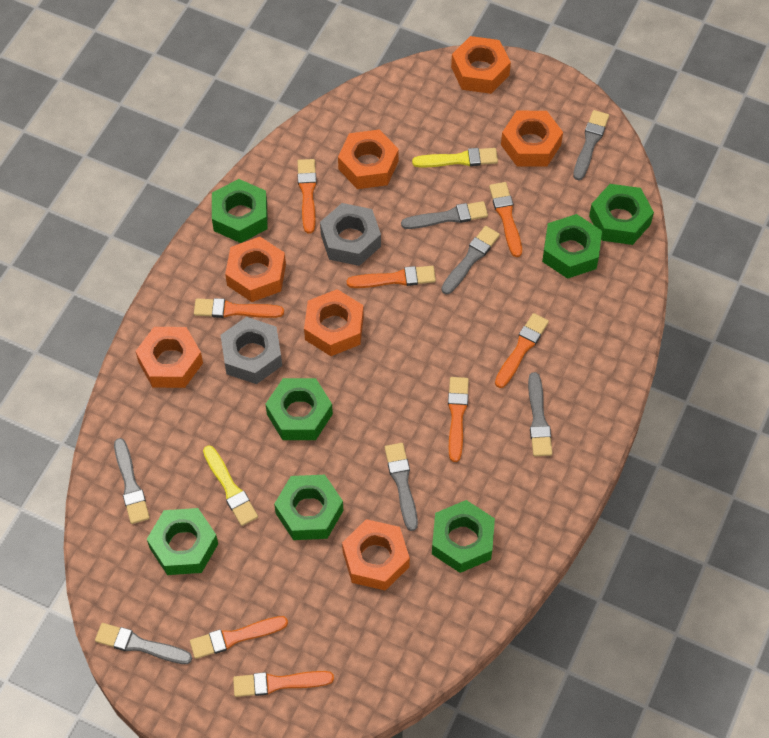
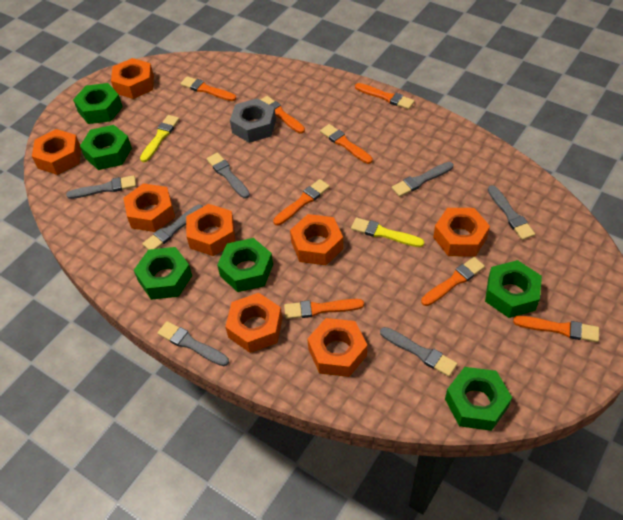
green nut: [147,508,218,575] [212,179,268,243] [265,378,333,440] [274,475,343,540] [432,500,495,573] [542,214,602,279] [589,184,654,245] = 7 -> [73,83,123,124] [80,125,132,170] [134,247,192,300] [217,238,273,292] [445,367,512,431] [485,260,542,318] = 6
grey nut: [221,317,282,384] [320,203,381,266] = 2 -> [230,98,276,143] = 1
orange nut: [135,327,203,388] [225,237,286,302] [304,289,364,356] [338,130,399,189] [342,519,410,591] [451,36,511,94] [501,111,563,167] = 7 -> [32,129,81,175] [111,58,154,99] [123,183,175,232] [186,204,235,256] [225,293,282,353] [290,214,343,265] [307,318,367,377] [433,208,490,257] = 8

